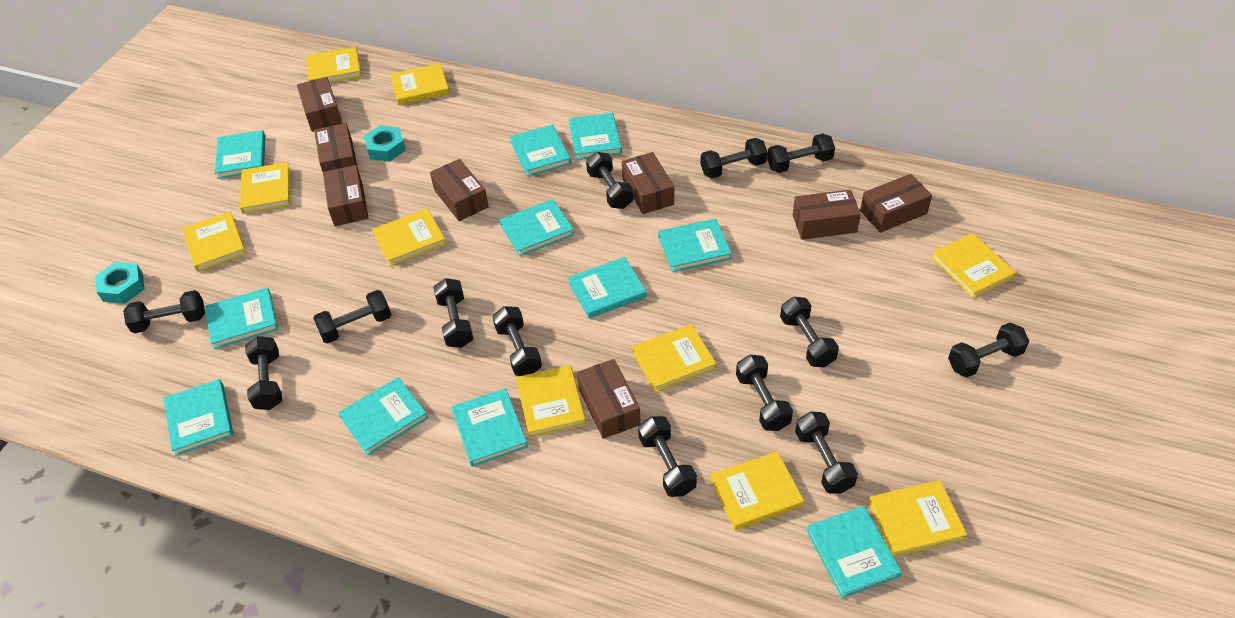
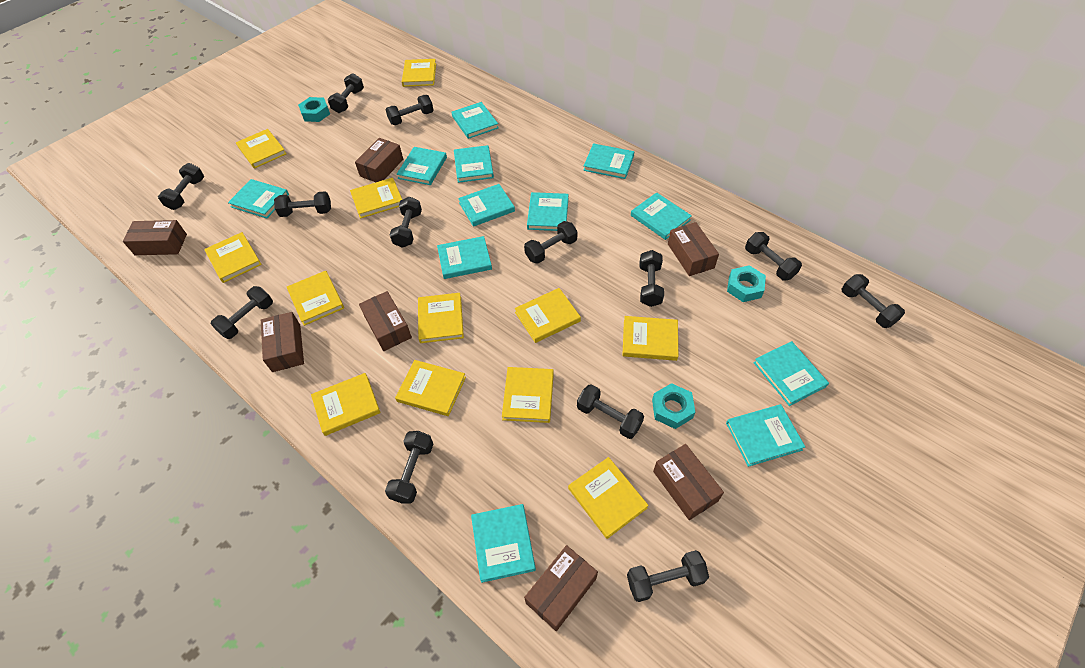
brown box: [297,77,342,132] [314,123,358,172] [323,165,369,226] [430,159,489,221] [577,359,641,439] [622,152,674,214] [793,189,861,240] [860,174,932,233] = 8 -> [123,220,187,255] [261,312,304,372] [355,138,403,182] [359,291,412,351] [524,545,598,631] [653,444,724,520] [668,222,719,276] = 7
turquoise book: [164,379,233,456] [205,287,278,349] [215,130,265,179] [338,377,428,455] [452,388,528,467] [499,199,574,256] [510,125,571,177] [568,257,647,318] [569,113,622,160] [658,219,732,272] [806,506,902,598] = 11 -> [228,179,289,218] [397,147,447,185] [437,236,492,279] [451,102,498,139] [454,145,494,183] [458,184,515,227] [471,504,536,583] [527,192,569,231] [583,143,634,179] [631,192,692,240] [726,404,805,467] [754,341,829,406] = 12
turquoise nut: [95,262,145,304] [364,126,406,161] = 2 -> [298,97,330,122] [652,383,695,429] [727,265,766,302] = 3
yellow book: [182,211,246,272] [240,162,291,214] [306,47,361,83] [372,208,446,266] [390,63,450,105] [516,365,586,438] [632,324,716,392] [710,451,804,530] [868,480,967,557] [931,233,1016,298] = 10 -> [205,232,262,283] [236,129,286,169] [287,271,344,326] [311,373,381,436] [350,178,402,219] [395,360,466,416] [402,59,436,87] [418,293,464,343] [502,367,554,423] [515,288,581,343] [568,457,649,539] [622,316,678,361] = 12

